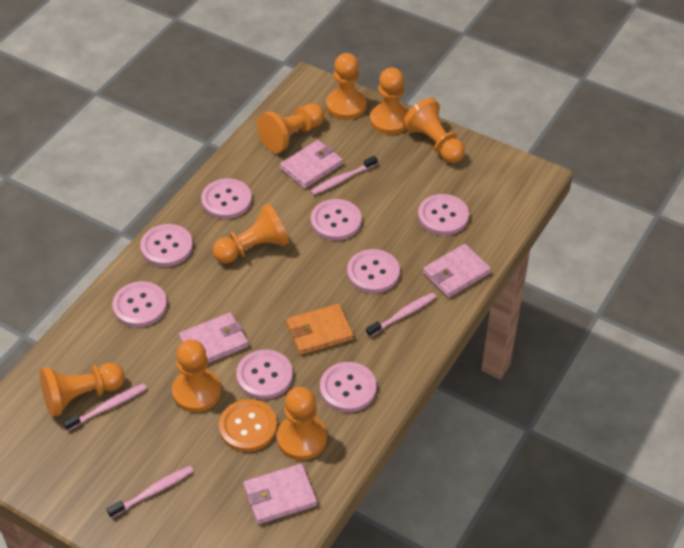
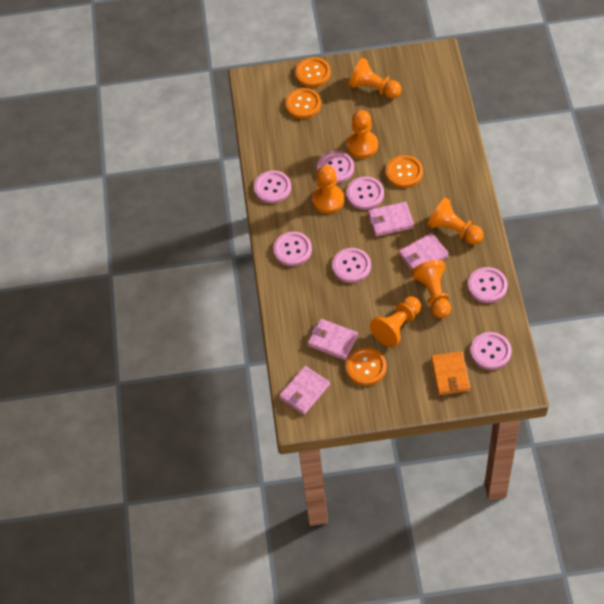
orange button: [219,399,277,452] = 1 -> [285,88,321,119] [295,57,331,87] [346,347,387,386] [386,155,423,188] = 4
orange pawn: [40,363,125,417] [172,340,221,412] [213,203,289,264] [257,103,324,153] [277,387,327,460] [326,53,366,120] [370,67,409,135] [403,98,465,163] = 8 -> [312,165,344,214] [347,110,378,158] [349,58,401,99] [370,296,421,347] [411,260,451,318] [428,197,483,245] = 6
pink button: [112,281,167,327] [140,224,193,267] [201,178,252,219] [236,350,293,399] [311,199,362,241] [320,362,376,412] [347,249,400,293] [418,194,469,235] = 8 -> [254,171,291,203] [273,231,312,266] [317,151,354,183] [332,248,371,283] [346,177,384,210] [468,267,508,303] [470,332,512,370] = 7
pink toothbrush: [63,383,147,431] [107,466,193,518] [310,156,378,195] [366,293,436,337] = 4 -> none = 0

